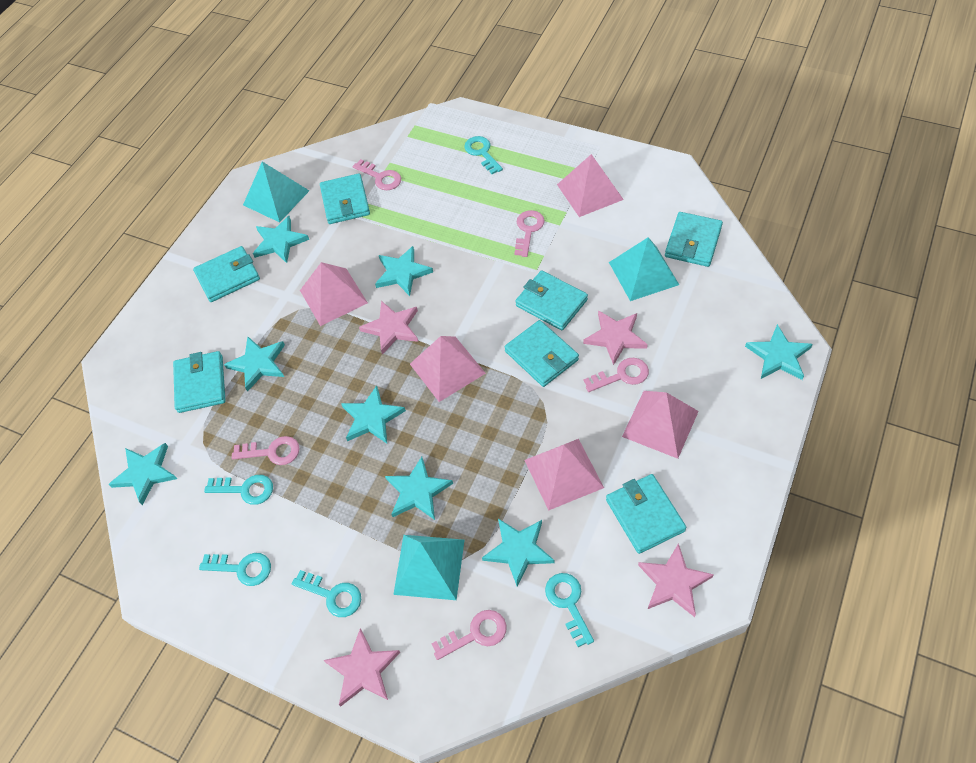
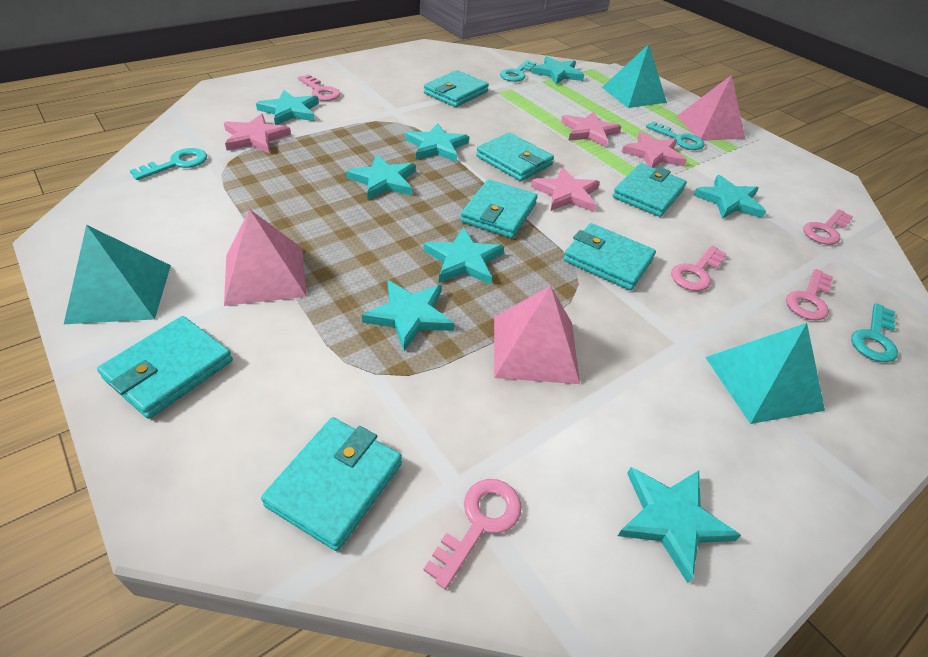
pink pyramid: [300,262,368,326] [410,336,486,402] [525,439,604,511] [557,154,624,217] [622,391,699,459] = 5 -> [224,209,307,306] [494,286,580,384] [676,75,746,141] = 3
turquoise key: [199,553,271,586] [204,475,273,505] [292,570,361,617] [464,136,503,174] [545,573,594,647] = 5 -> [130,148,207,180] [500,60,536,82] [646,121,705,150] [851,303,898,362] = 4

